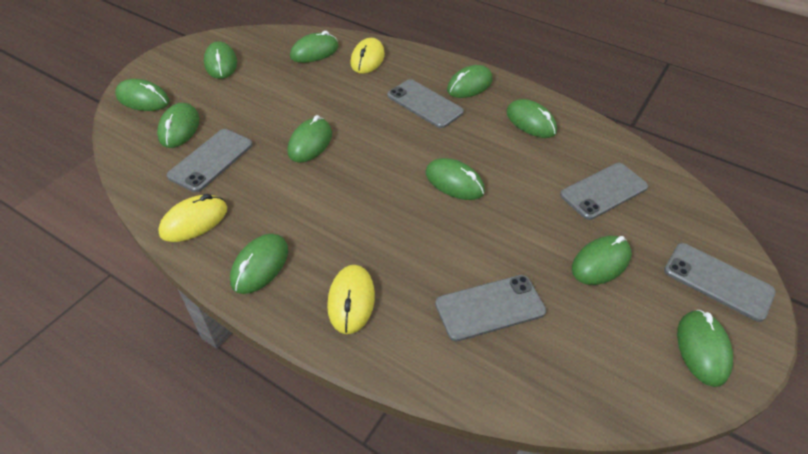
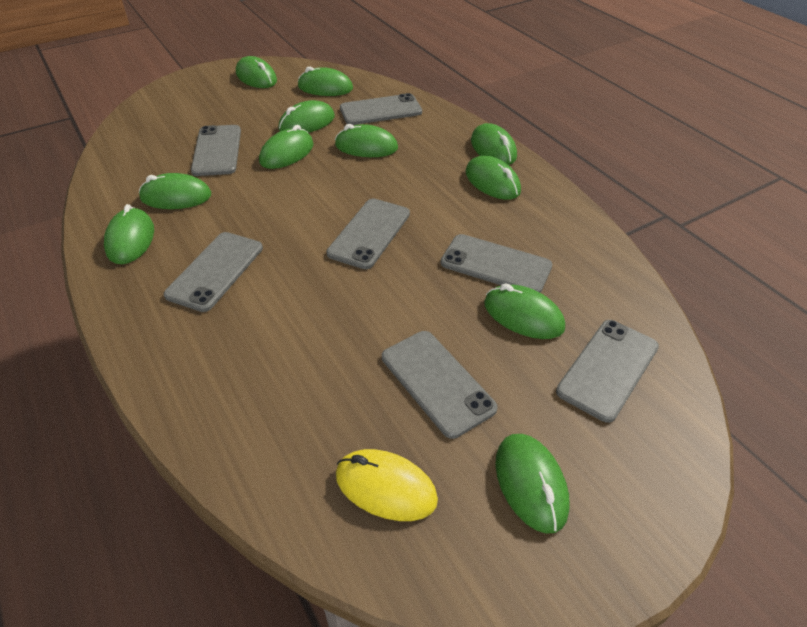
grey phone: [167,129,253,192] [387,79,464,128] [435,275,546,341] [560,163,648,220] [664,243,776,322] = 5 -> [164,232,263,312] [191,125,241,176] [326,198,410,269] [340,93,422,125] [382,331,498,439] [441,234,552,293] [556,320,659,423] = 7
yellow mouse: [158,194,227,242] [327,265,375,334] [350,38,385,74] = 3 -> [336,449,438,521] = 1

